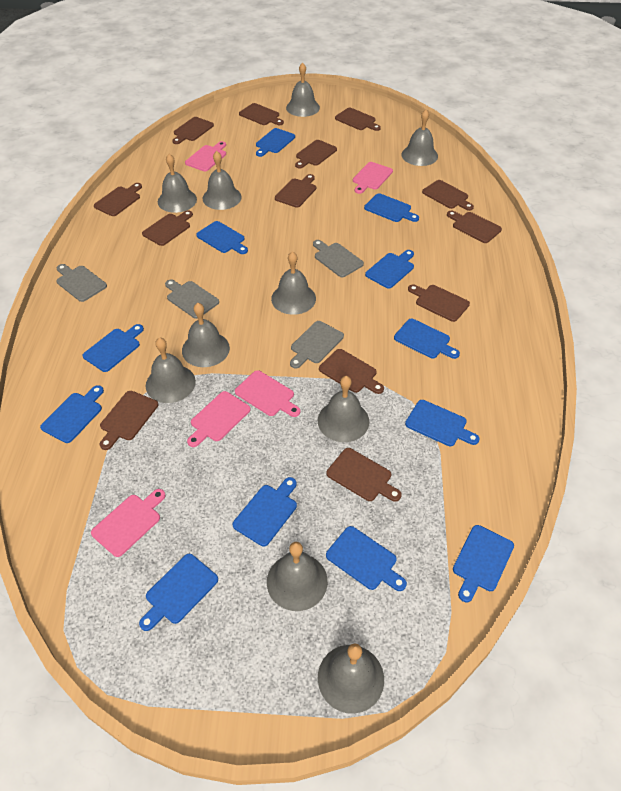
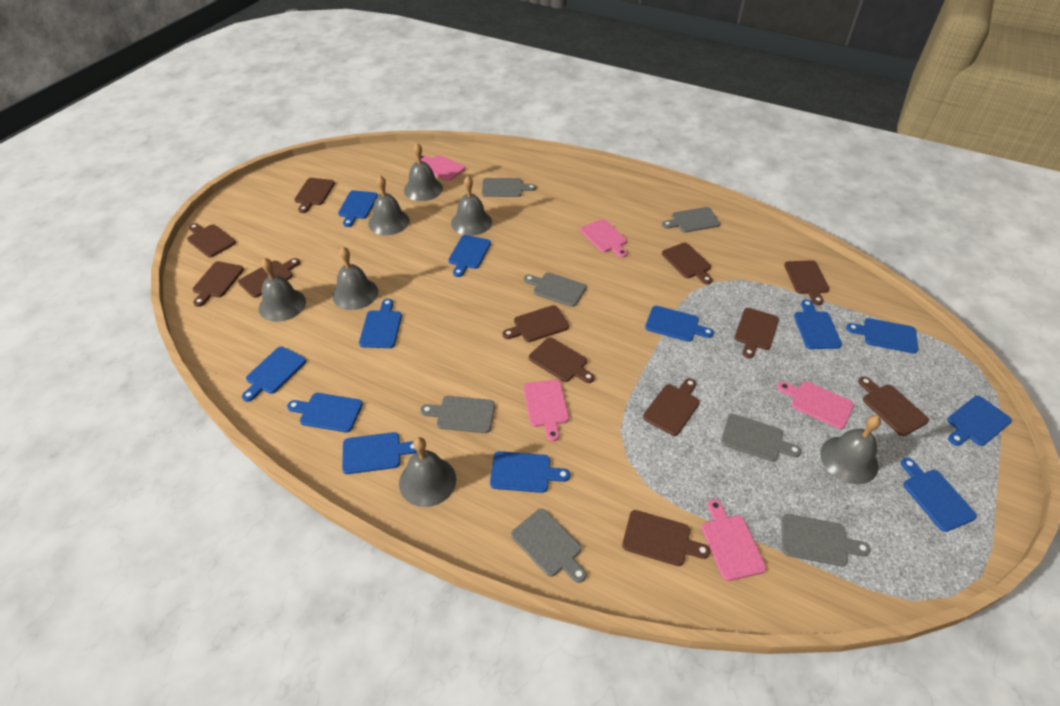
brown cutting board: [94,183,142,216] [100,391,158,450] [142,210,193,246] [172,117,214,144] [239,103,284,125] [275,174,316,208] [295,140,337,169] [319,349,384,394] [326,448,402,502] [335,107,381,131] [408,284,470,322] [422,180,474,211] [447,211,502,243] = 13 -> [187,223,236,257] [193,261,244,307] [238,258,300,298] [294,178,335,213] [503,305,569,342] [529,338,595,383] [622,510,710,566] [643,378,700,436] [662,243,713,284] [734,308,779,358] [784,260,829,305] [858,376,929,436] = 12
grey bell: [146,337,196,403] [158,154,197,213] [182,303,230,367] [203,151,242,210] [267,542,328,611] [271,251,316,315] [286,63,320,117] [318,376,369,442] [318,643,384,714] [402,109,438,166] = 10 -> [259,258,306,322] [332,247,378,310] [368,176,410,235] [399,437,456,507] [404,143,443,201] [451,176,492,236] [820,415,881,484] = 7
grey cutting board: [56,264,107,302] [165,279,219,319] [290,321,344,369] [313,240,364,277] = 4 -> [420,396,495,433] [482,178,536,197] [511,509,587,583] [524,272,586,307] [662,207,720,233] [721,414,802,462] [781,514,871,567] = 7

